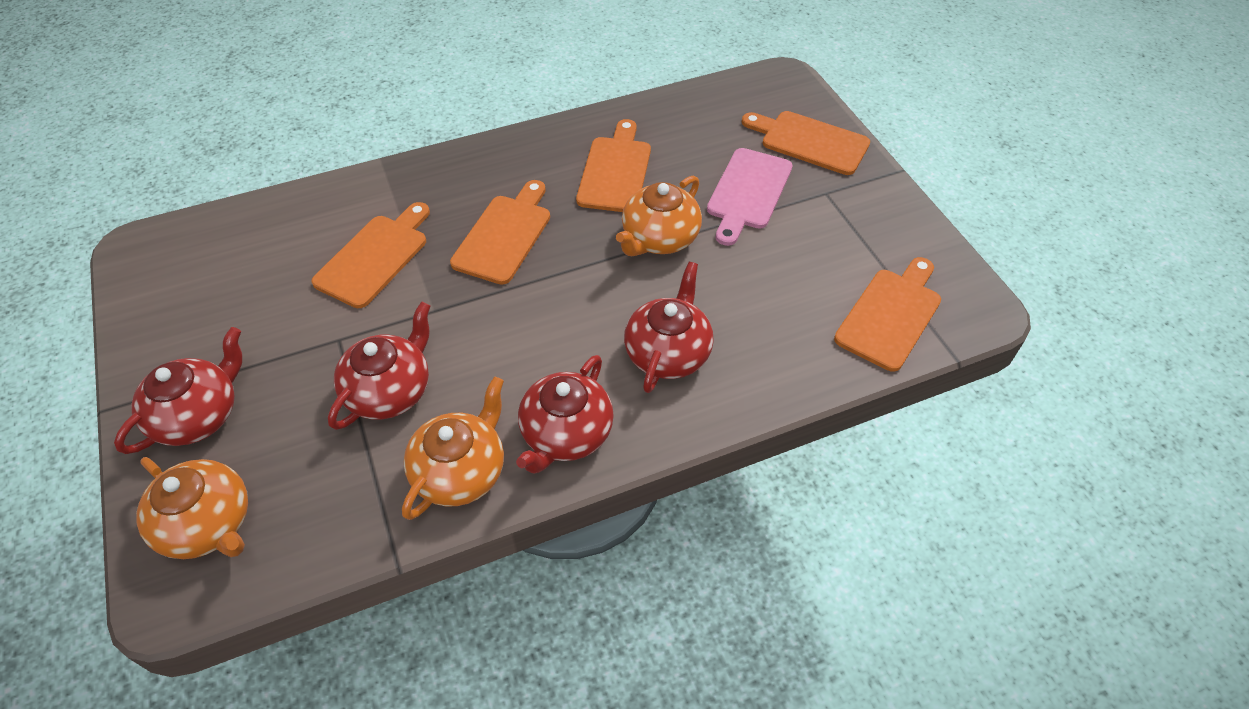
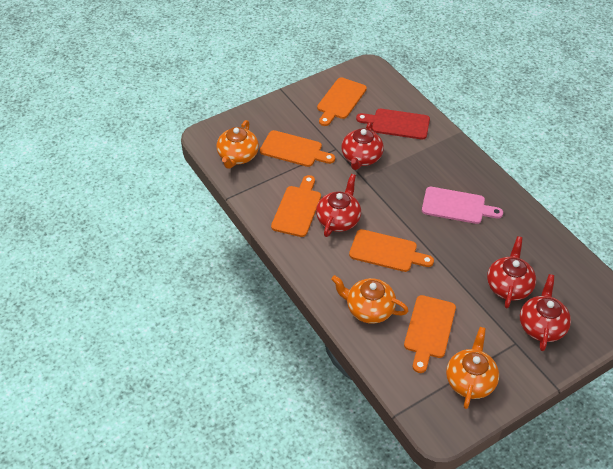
red cutting board: none = 0 -> [356,109,430,140] = 1

